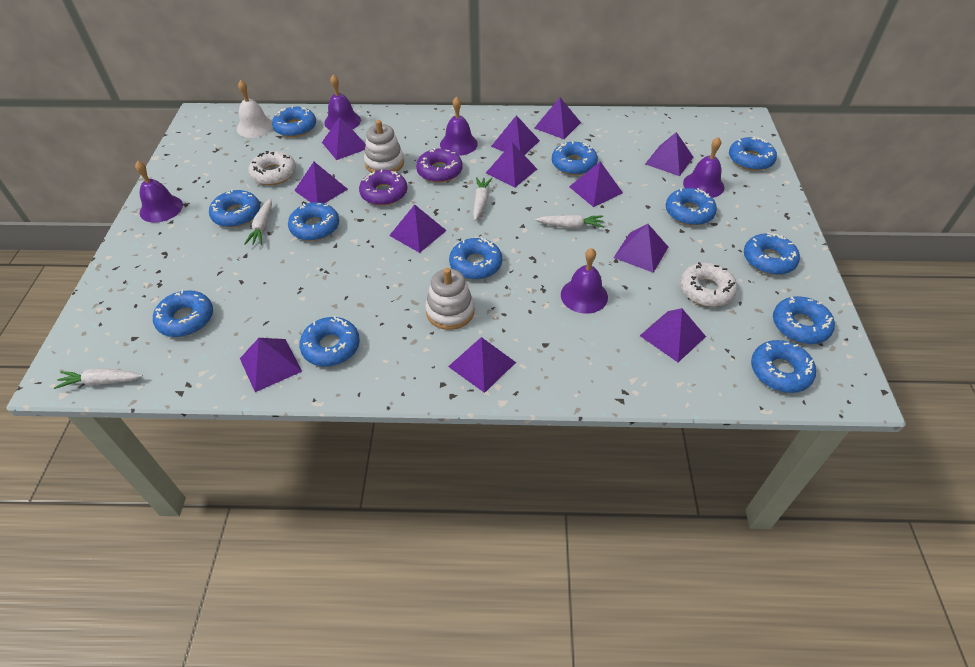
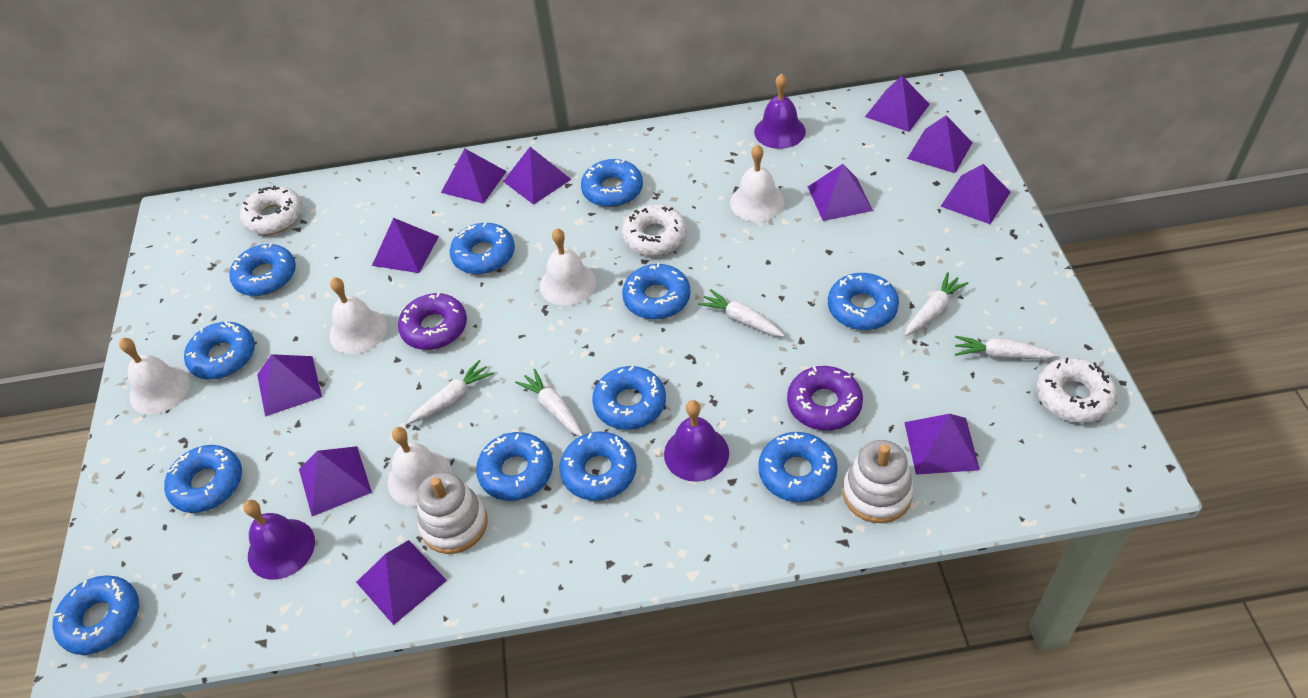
purple bell: [135,161,183,223] [324,75,361,130] [440,97,478,156] [561,248,608,314] [683,137,724,198] = 5 -> [243,500,315,580] [664,400,729,482] [754,73,806,149] = 3
purple pyramid: [240,338,302,392] [294,162,348,203] [322,117,366,160] [389,205,447,253] [448,337,516,393] [486,143,537,187] [491,115,540,155] [534,98,581,139] [569,161,623,207] [614,224,668,273] [640,308,706,362] [645,132,693,176] = 12 -> [257,354,322,417] [299,446,372,516] [356,540,447,625] [372,218,439,273] [441,149,507,204] [503,147,572,205] [808,164,873,221] [865,76,930,132] [904,414,980,475] [907,115,973,173] [941,164,1011,224] = 11
white bell: [237,80,273,138] = 1 -> [119,338,190,414] [329,277,387,354] [388,427,452,507] [540,228,596,306] [730,144,784,222] = 5
white carrot: [54,368,143,389] [244,199,272,245] [473,177,492,221] [535,215,604,228] = 4 -> [407,360,494,424] [515,369,583,436] [698,289,784,337] [905,272,968,336] [955,336,1058,359] = 5
white donut: [248,151,296,185] [680,262,737,307] = 2 -> [240,186,303,235] [622,204,687,256] [1036,357,1117,423] = 3

